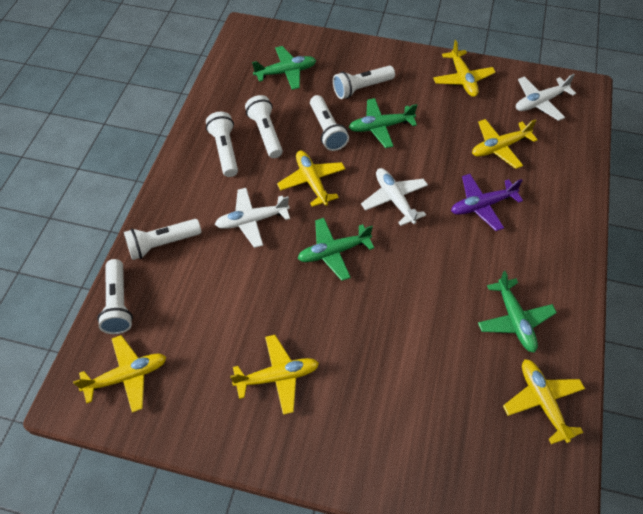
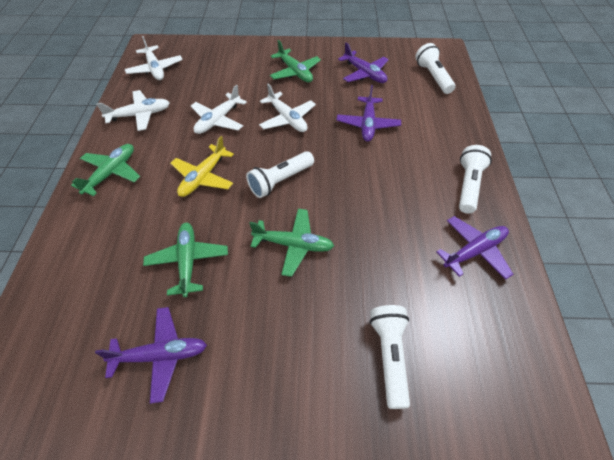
purple plane: [451,174,523,231] = 1 -> [95,307,207,404] [336,85,401,142] [338,43,389,83] [436,216,513,280] = 4
white flashlight: [97,259,133,334] [124,219,202,260] [206,112,238,177] [245,95,283,158] [310,95,349,151] [333,66,395,99] = 6 -> [246,151,314,198] [370,305,410,409] [415,43,456,94] [459,145,492,214] = 4
white plane: [215,188,290,248] [361,168,428,226] [516,74,576,121] = 3 -> [96,90,170,131] [125,36,183,80] [191,85,247,134] [259,84,316,132] = 4
yellow plane: [73,335,166,413] [230,335,319,415] [277,151,345,207] [433,40,496,97] [472,119,538,169] [503,359,585,444] = 6 -> [170,136,234,197] = 1

